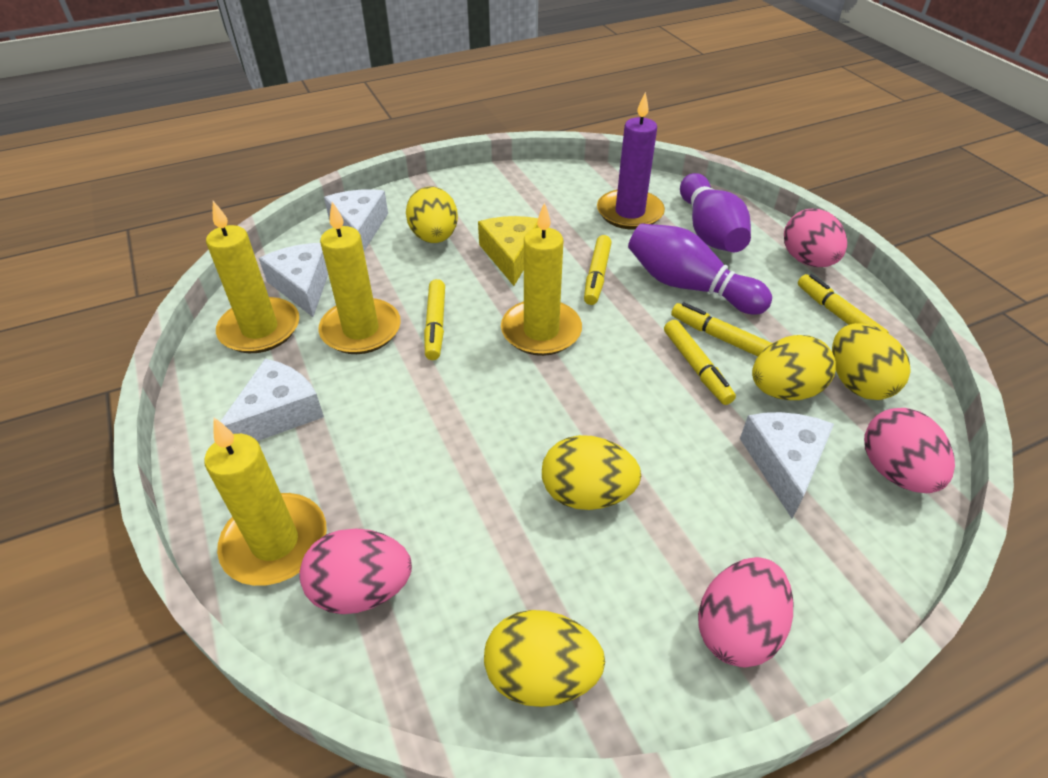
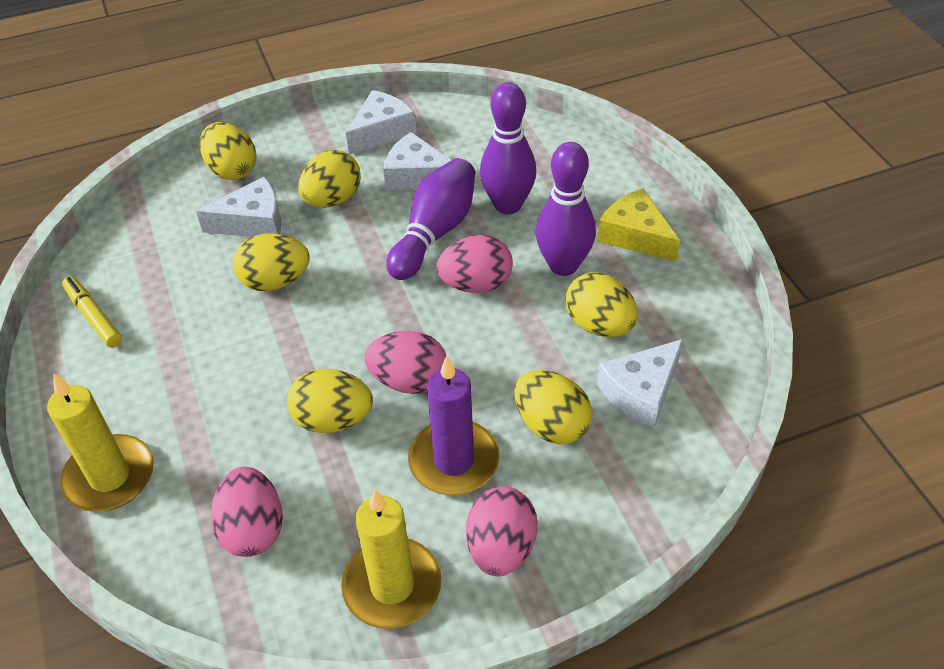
purple bowling pin: [628,224,772,315] [680,173,751,252] = 2 -> [386,158,475,280] [480,82,536,215] [536,142,596,276] = 3
yellow candle: [205,418,327,586] [206,201,299,353] [318,202,401,354] [501,202,582,356] = 4 -> [47,374,154,512] [341,489,442,629] = 2
yellow egg: [406,187,458,243] [484,610,605,707] [542,435,641,510] [752,335,836,400] [832,323,911,400] = 5 -> [200,122,256,180] [233,233,310,291] [287,369,373,433] [299,150,361,207] [514,370,592,445] [566,272,638,337] = 6
yellow marker: [424,279,445,360] [584,235,612,305] [664,320,736,405] [671,302,772,356] [798,274,889,334] = 5 -> [62,276,122,348] = 1

